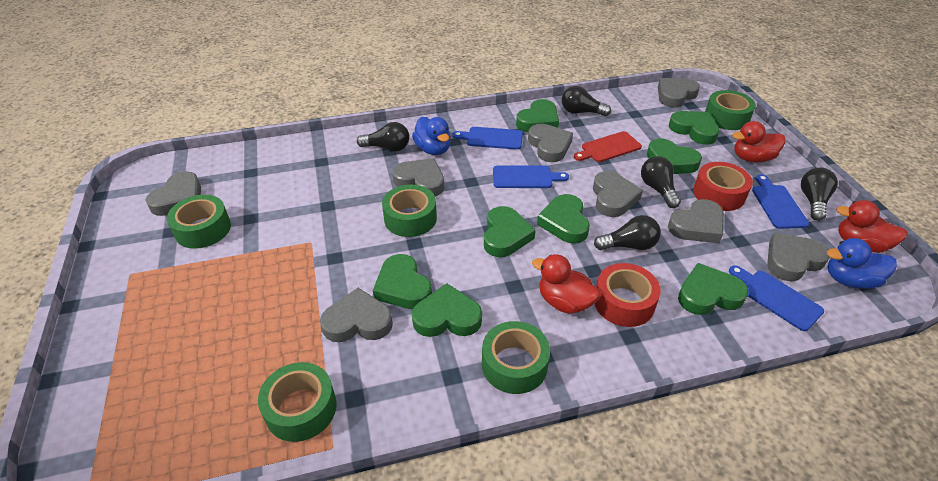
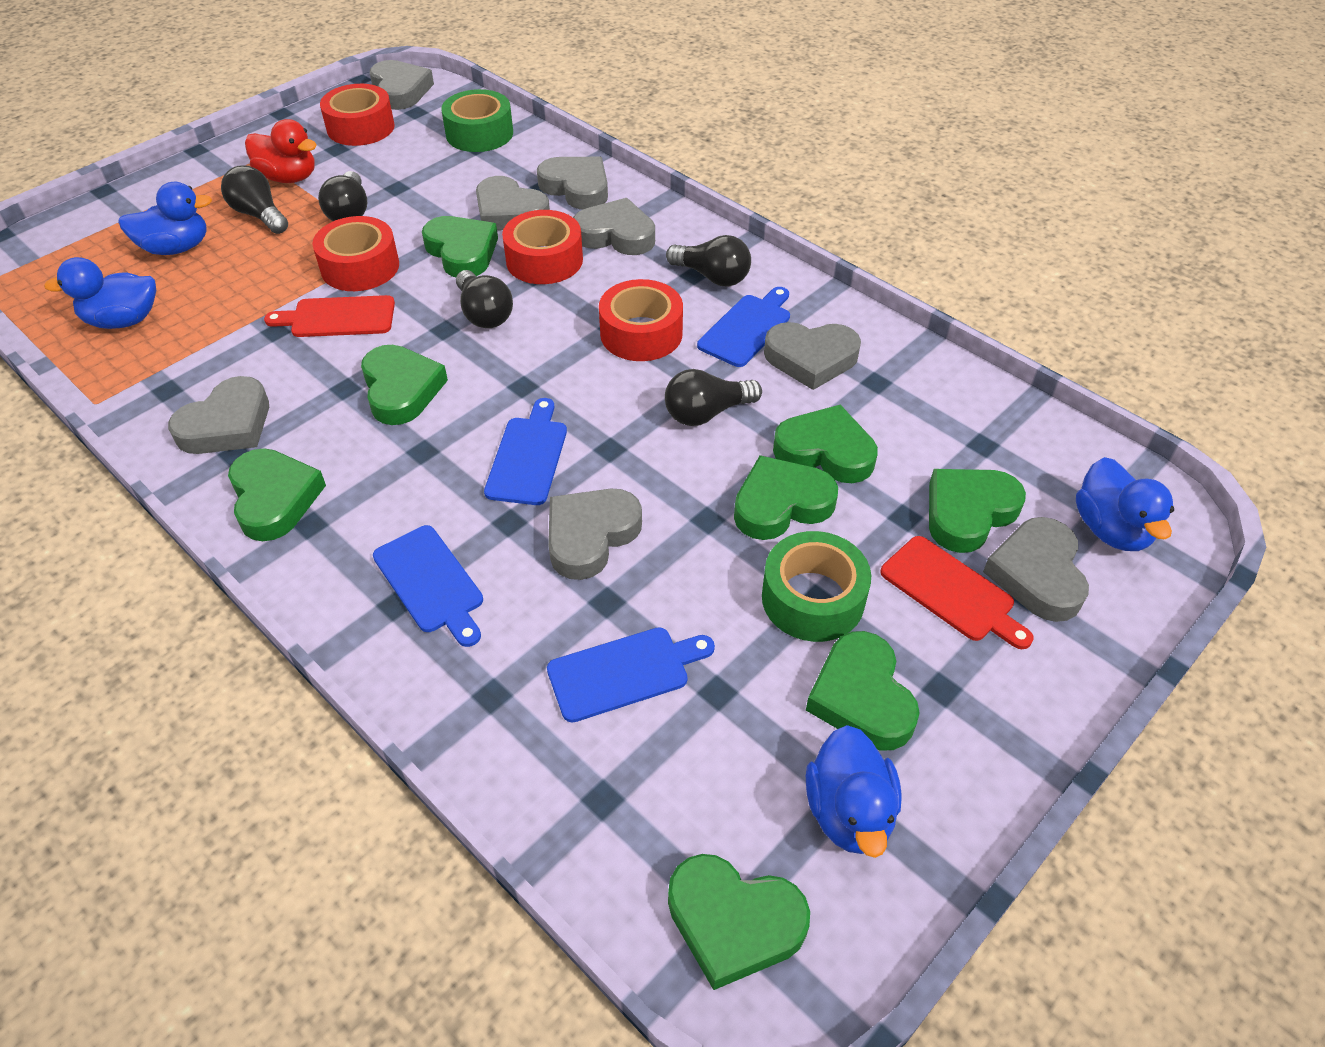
blue duck: [412,117,451,155] [827,238,897,289] = 2 -> [44,257,156,329] [118,182,212,255] [806,725,902,858] [1076,457,1174,551] = 4
green tape: [167,195,231,249] [258,362,336,442] [382,185,437,237] [482,321,550,394] [705,90,756,130] = 5 -> [441,89,513,152] [762,531,871,642] = 2
red cutting board: [574,131,642,162] = 1 -> [264,295,395,337] [880,536,1033,649] = 2
red duck: [532,254,600,314] [732,121,786,162] [836,200,908,253] = 3 -> [245,119,317,183] = 1
red tape: [594,263,661,327] [693,162,753,211] = 2 -> [312,216,399,291] [320,84,395,146] [502,210,583,284] [599,279,683,361] = 4

